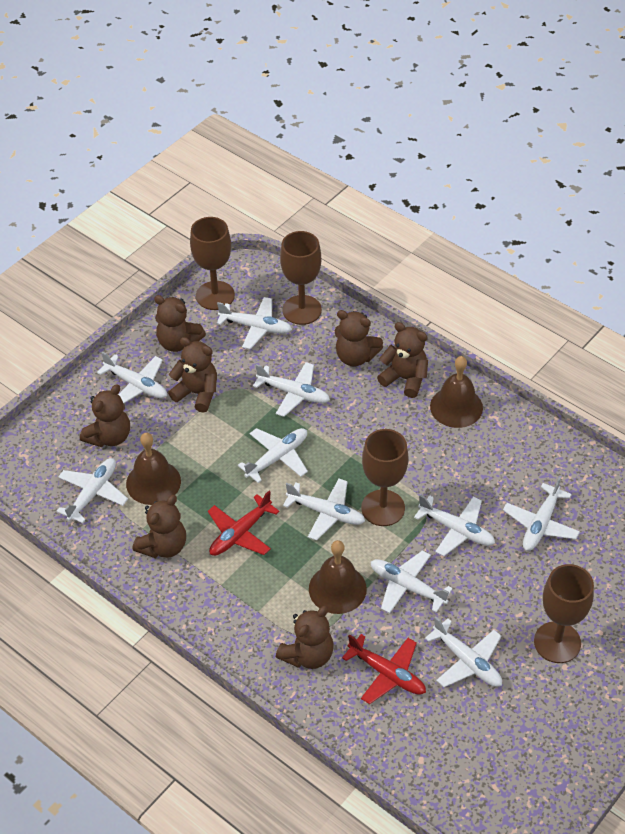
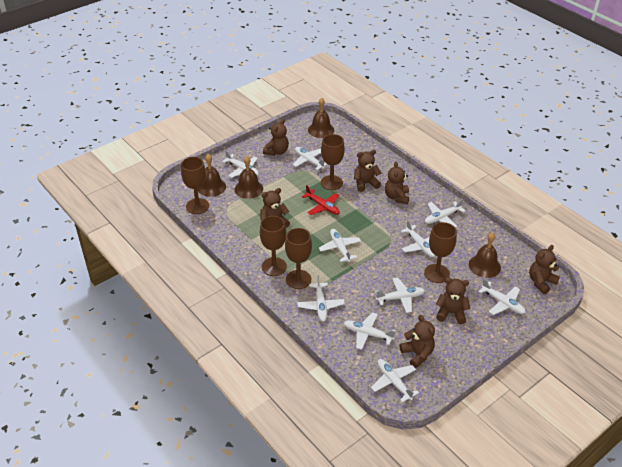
brown bell: [126,432,181,505] [309,540,367,614] [430,356,483,428] = 3 -> [197,154,226,197] [234,156,263,199] [308,98,334,138] [469,232,501,278] = 4
brown goblet: [190,217,235,310] [280,231,322,325] [361,429,409,526] [534,564,594,663] = 4 -> [181,157,209,214] [260,216,287,276] [285,228,312,289] [321,134,345,190] [424,222,457,283] = 5
red plane: [208,491,280,556] [342,634,426,704] = 2 -> [302,185,340,215] = 1

